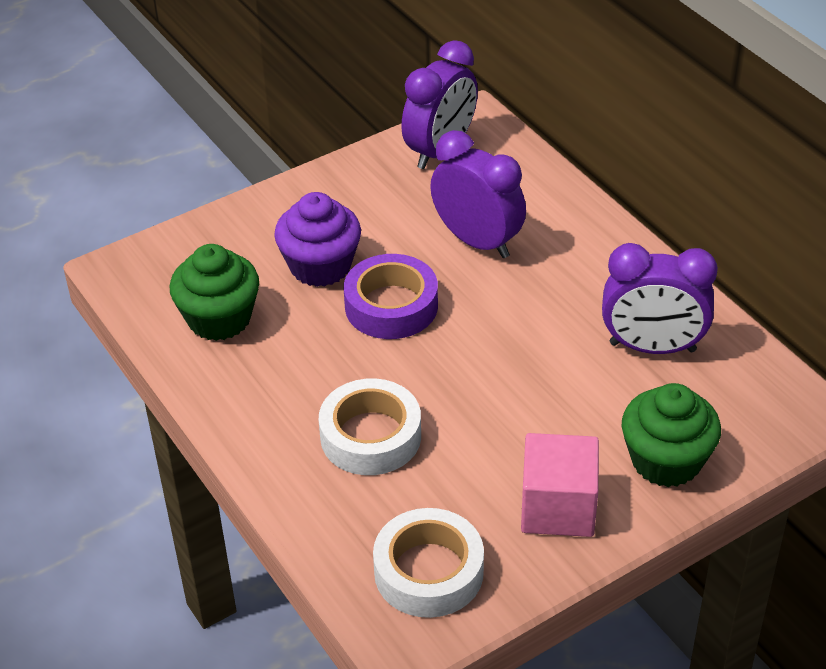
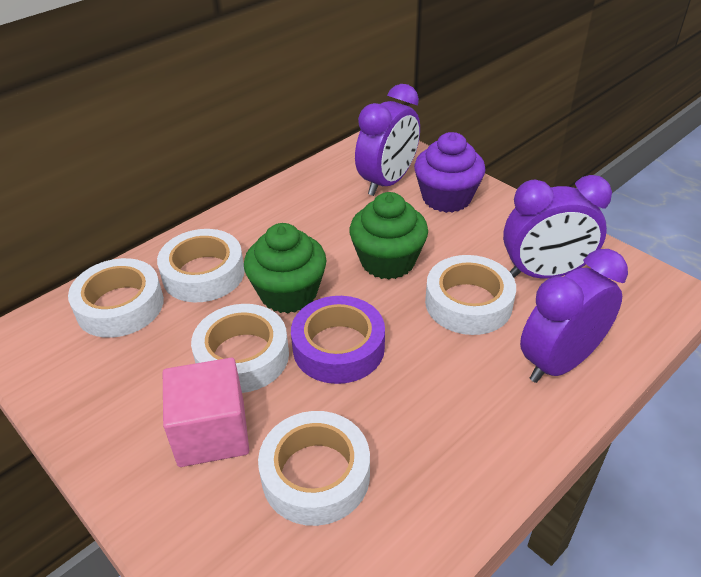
white tape: [319,378,421,475] [373,508,484,618] = 2 -> [68,258,164,338] [157,229,245,302] [191,304,289,393] [258,411,370,526] [425,255,516,335] = 5

